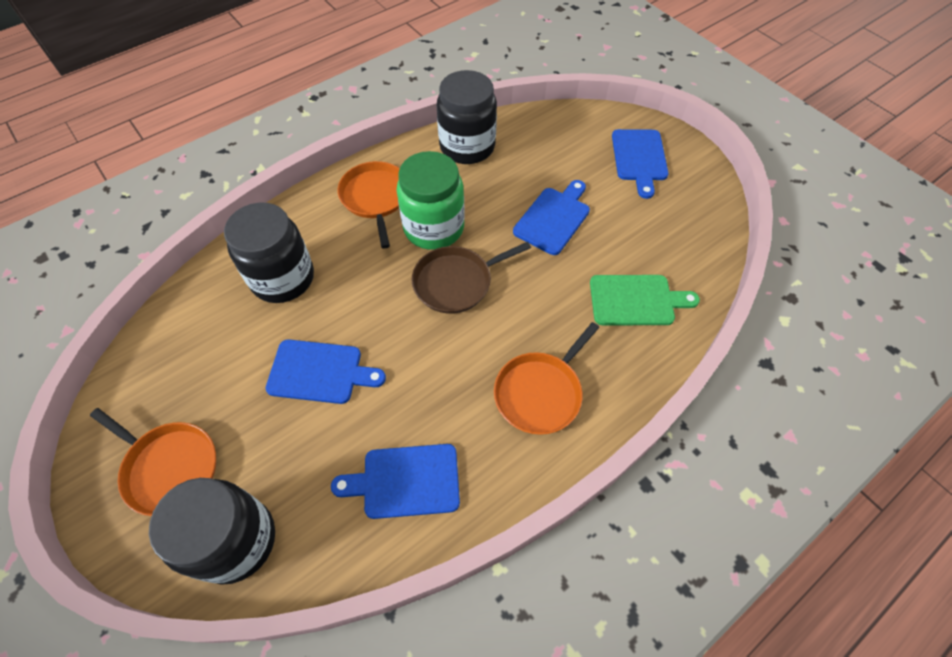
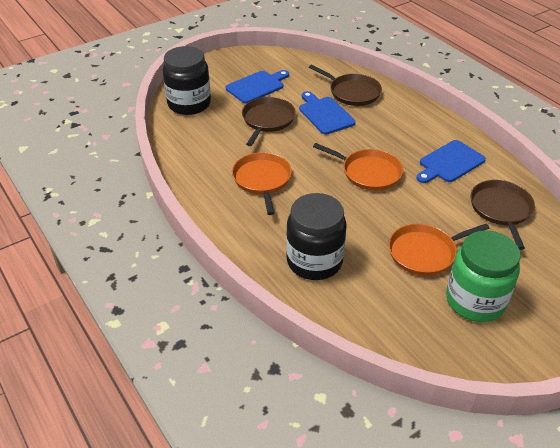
black jar: [149,478,275,585] [224,202,314,303] [437,70,497,164] = 3 -> [163,46,211,115] [286,193,347,280] = 2
blue cutting board: [265,339,386,404] [331,444,460,519] [513,180,590,255] [612,129,669,199] = 4 -> [226,70,289,104] [299,91,356,135] [416,140,486,183] = 3
brown pan: [412,242,531,314] = 1 -> [242,97,296,146] [309,65,382,106] [470,180,535,250] = 3
green cutting board: [590,275,700,325] = 1 -> none = 0

